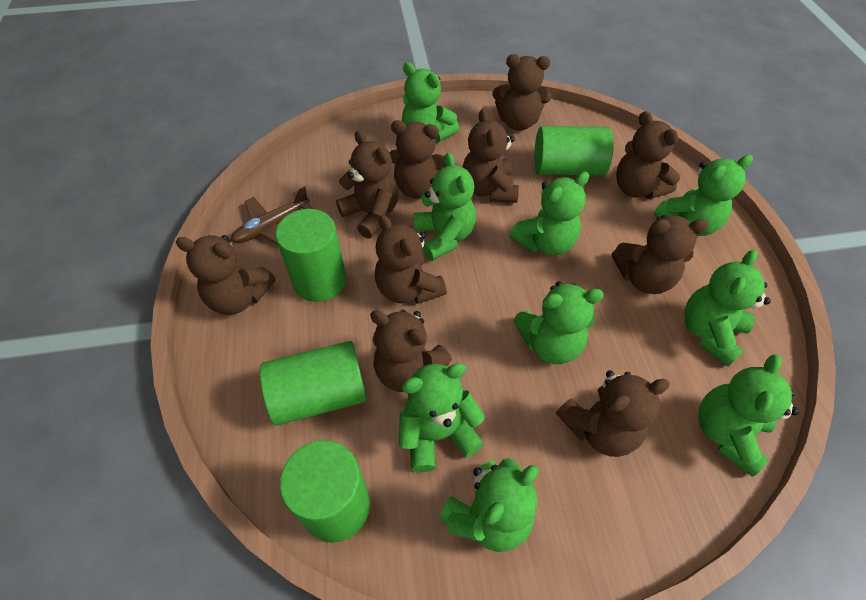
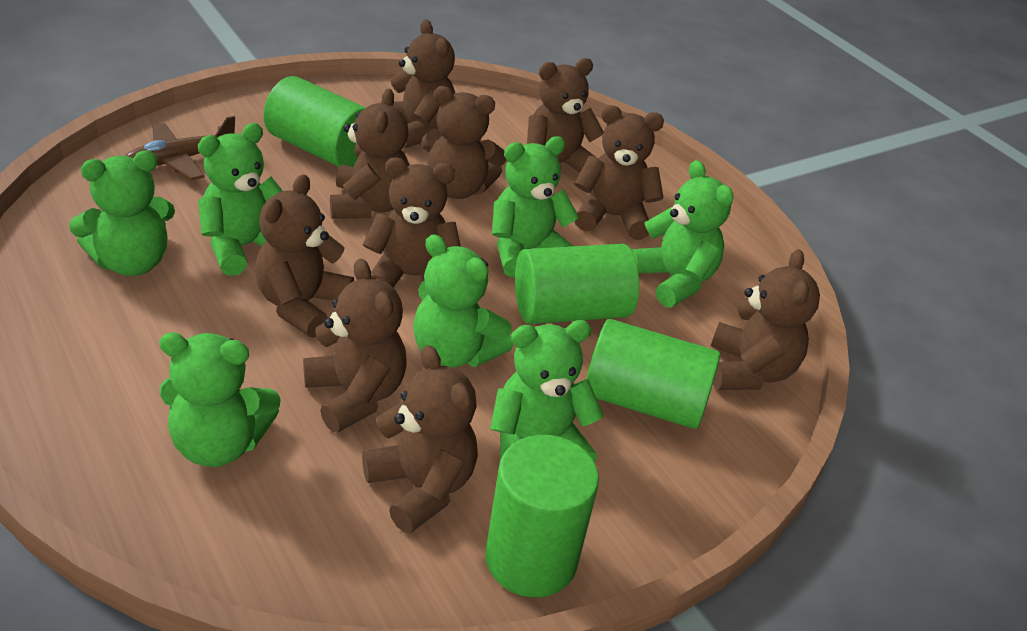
green teddy bear: [399,363,485,472] [402,62,459,142] [414,152,476,261] [439,458,538,552] [509,172,589,255] [513,281,604,364] [654,154,753,236] [684,250,771,366] [698,354,799,477] = 9 -> [69,150,175,276] [159,333,281,467] [198,123,283,276] [413,234,513,368] [490,320,604,463] [492,136,579,277] [631,160,733,307] = 7

